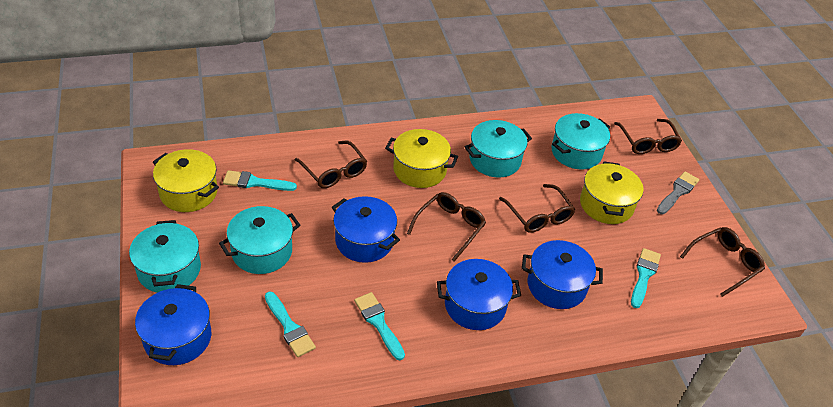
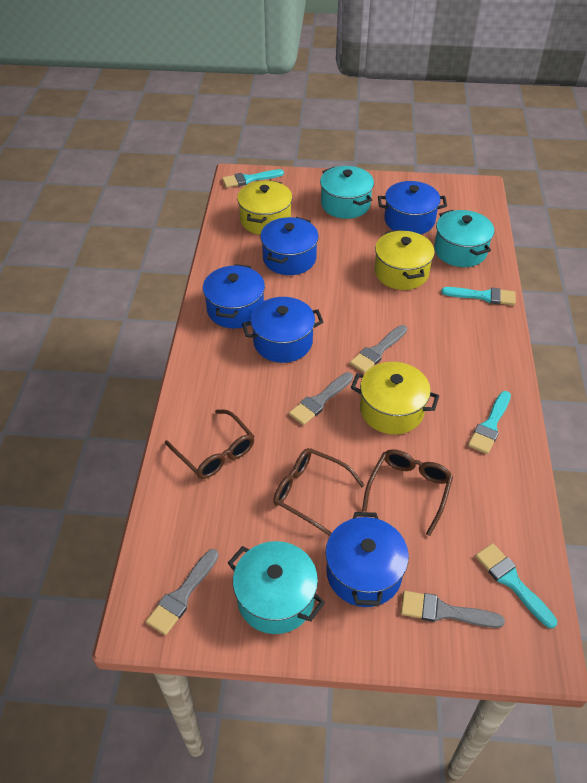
blue pot: [135,284,211,365] [332,196,400,263] [437,259,521,330] [522,240,603,309] = 4 -> [203,264,265,328] [242,297,323,363] [260,217,319,275] [325,512,409,607] [378,181,447,234] = 5
brown glasses: [295,141,367,188] [407,192,486,262] [499,184,575,233] [614,119,682,154] [680,227,765,297] = 5 -> [165,409,254,479] [273,448,364,536] [362,449,453,536] = 3
grey brush: [657,172,699,214] = 1 -> [146,549,219,635] [289,372,353,425] [350,325,407,373] [401,591,505,628] = 4
turquoise pot: [129,220,201,293] [219,206,300,274] [464,120,532,178] [551,113,610,170] = 4 -> [228,541,325,634] [320,166,374,219] [434,210,494,267] = 3

